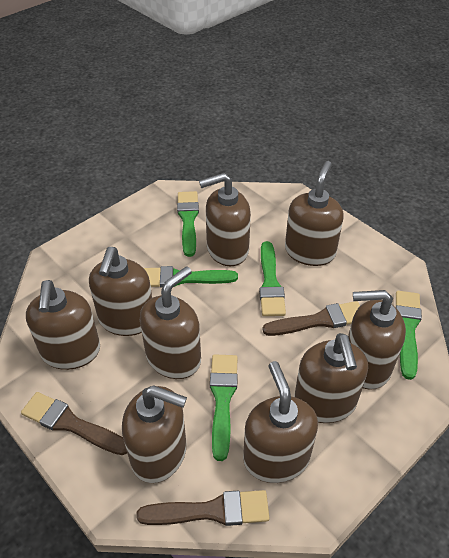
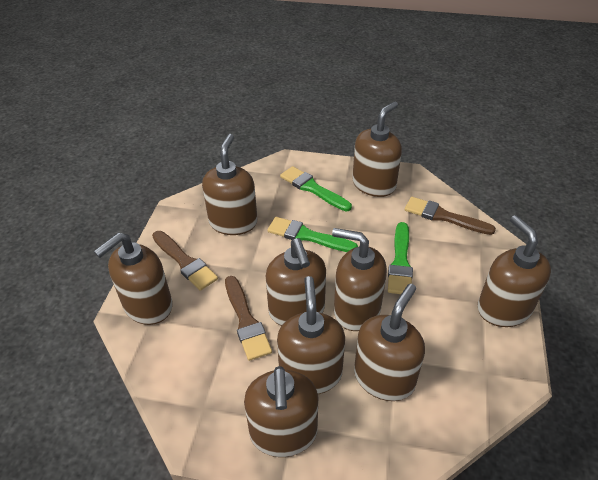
green brush: [144,266,238,288] [177,191,199,257] [210,354,238,461] [259,241,286,316] [396,291,422,380] = 5 -> [267,217,358,252] [280,166,352,211] [388,222,413,294] = 3

